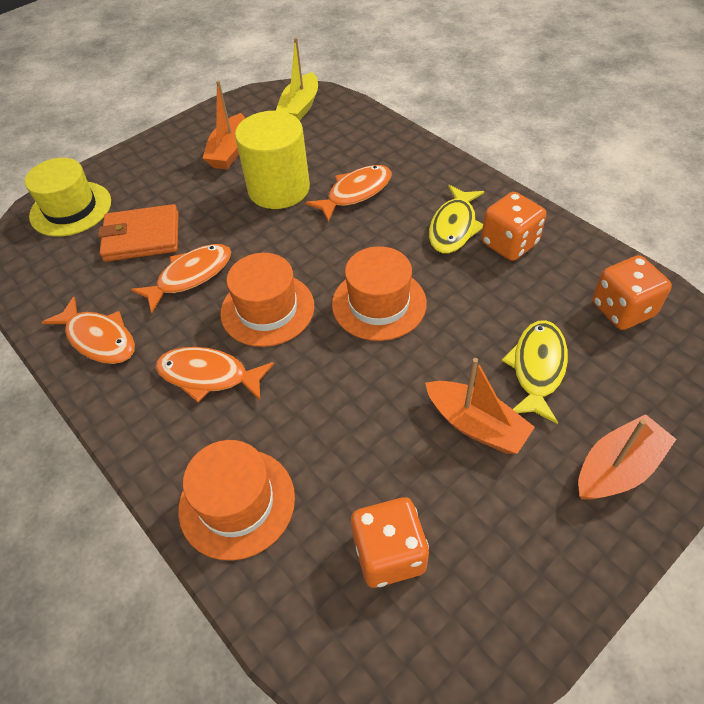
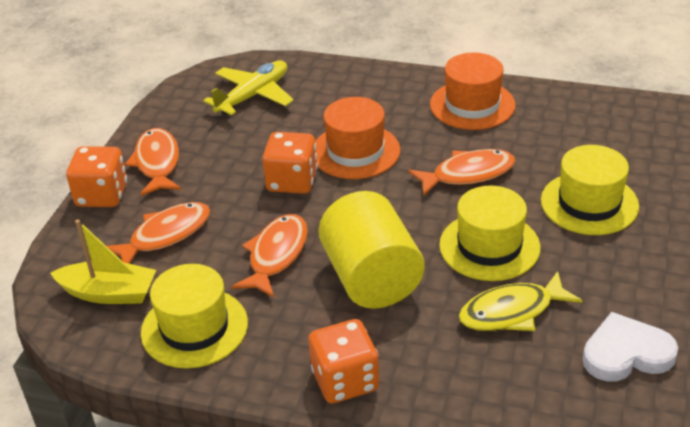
orange boat: [202,80,245,170] [425,358,535,454] [578,414,677,500] = 3 -> none = 0
orange hat: [178,440,295,561] [220,253,315,347] [332,246,427,341] = 3 -> [315,97,400,179] [430,52,516,130] = 2
orange wallet: [98,204,178,262] = 1 -> none = 0
white heart: none = 0 -> [583,312,678,381] = 1
yellow fish: [429,185,484,253] [502,320,568,424] = 2 -> [459,271,582,331] = 1
yellow hat: [25,158,111,237] = 1 -> [141,264,248,368] [439,186,541,281] [541,145,639,235] = 3
yellow plane: none = 0 -> [203,60,294,115] = 1

